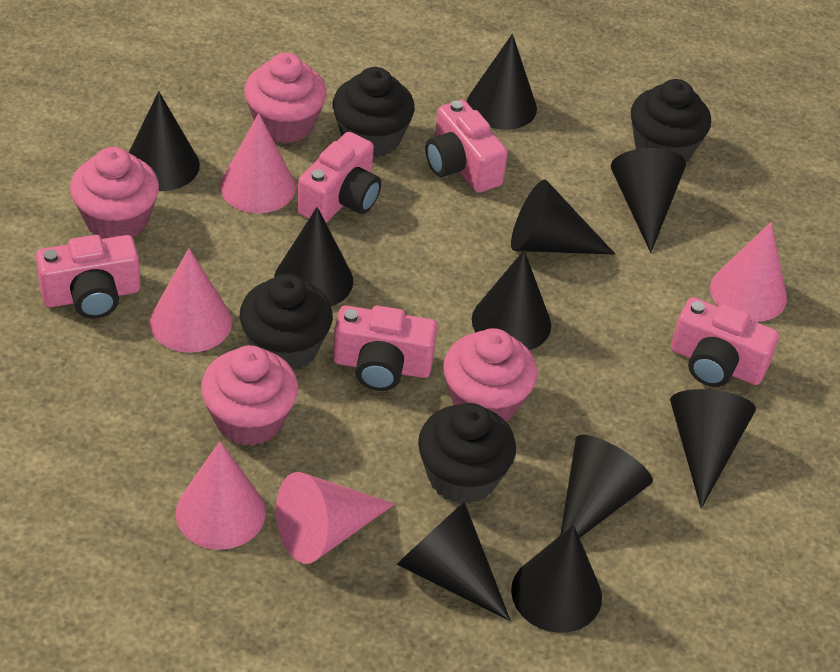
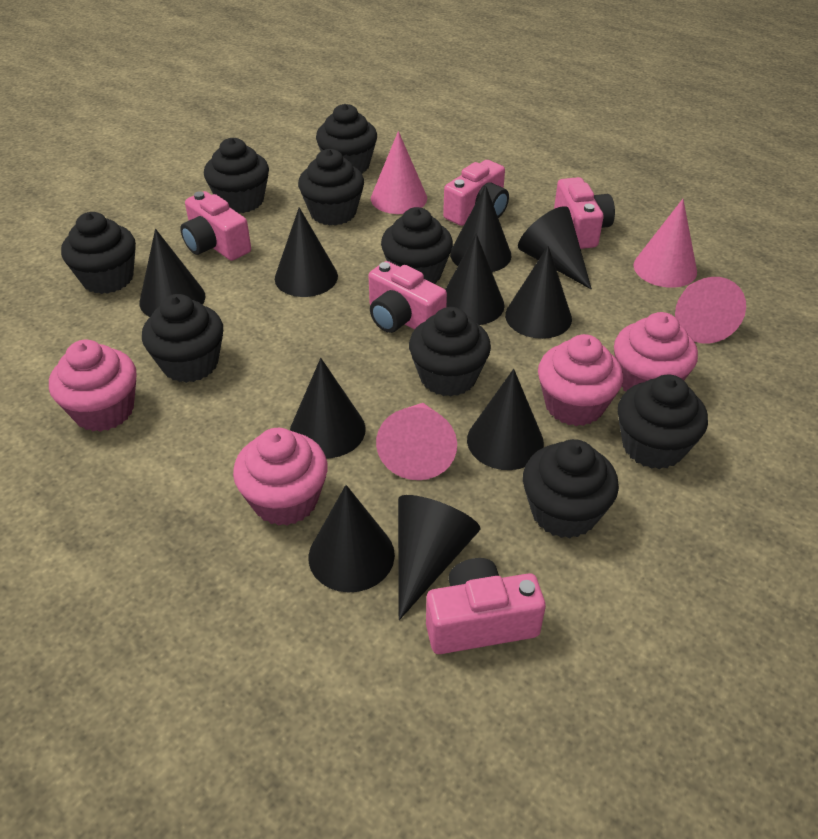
black cupcake: [240,274,333,371] [333,67,415,157] [418,403,516,504] [631,79,711,162] = 4 -> [61,212,136,294] [142,294,223,383] [204,138,269,213] [298,149,364,226] [316,104,377,173] [381,207,453,284] [409,307,491,397] [523,439,619,538] [618,375,708,469] = 9
pink cone: [150,248,232,353] [176,441,266,550] [220,113,296,213] [276,472,395,564] [710,222,787,322] = 5 -> [371,131,427,214] [376,403,457,480] [634,199,697,288] [675,277,746,344] = 4

